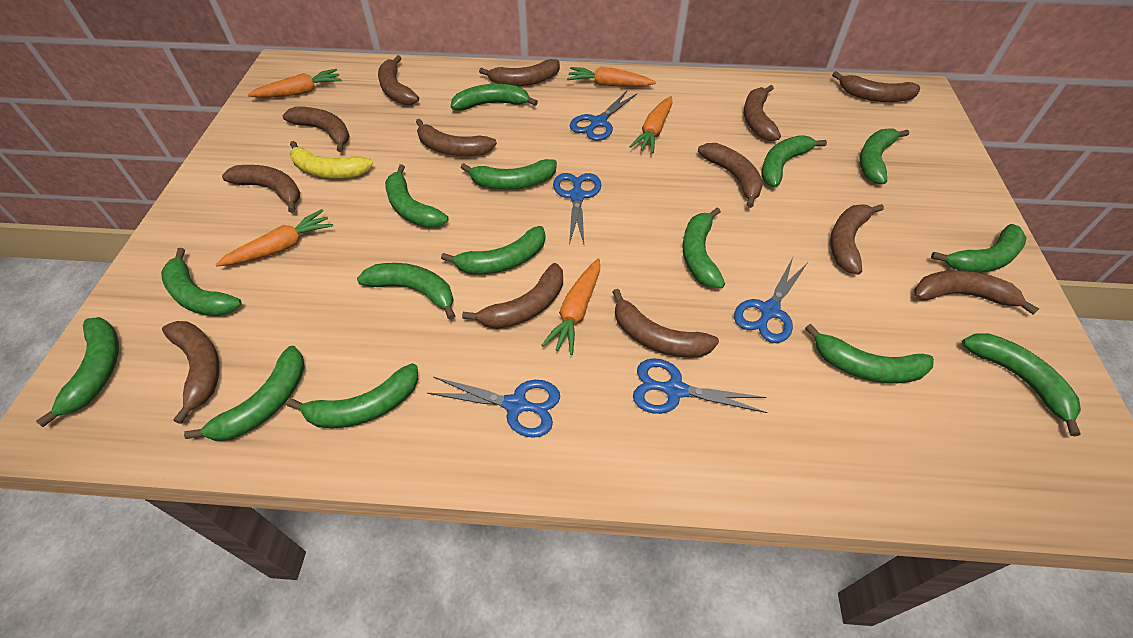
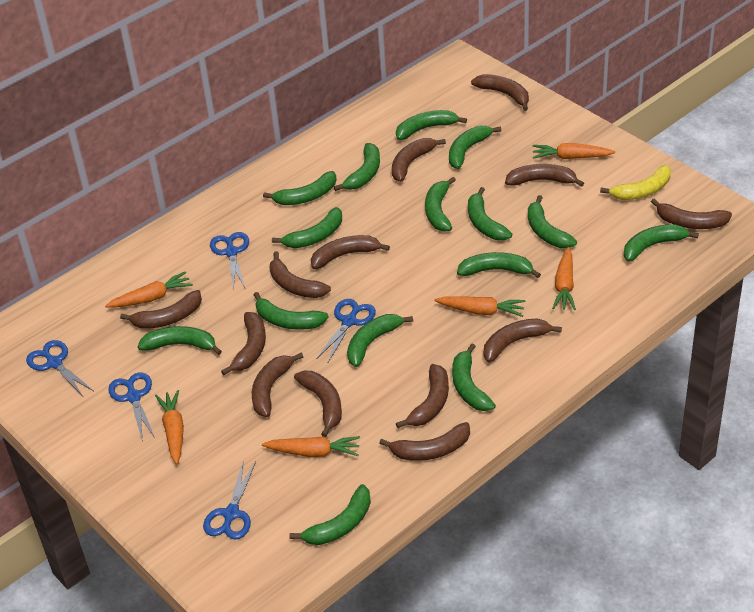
orange carrot: [215,209,333,267] [248,69,342,98] [541,259,600,355] [567,67,656,87] [629,96,673,153] = 5 -> [105,271,193,308] [155,390,184,465] [262,436,360,457] [434,296,526,317] [533,143,615,159] [552,247,576,310] = 6

